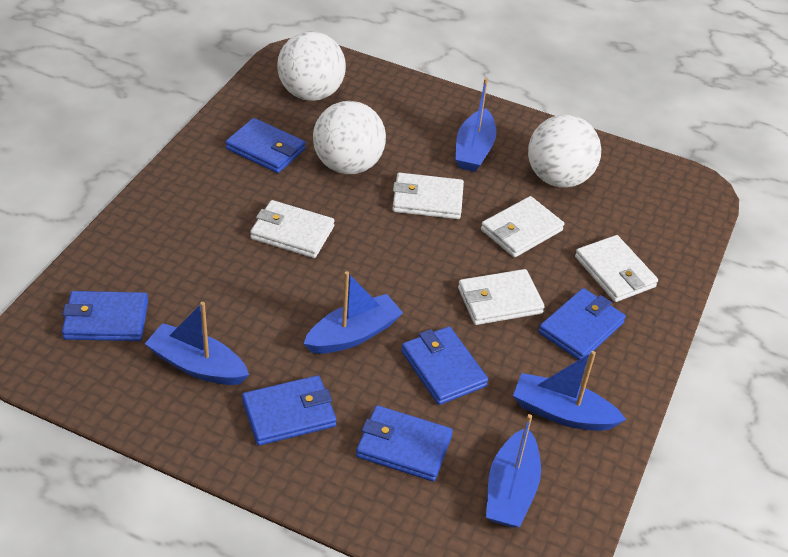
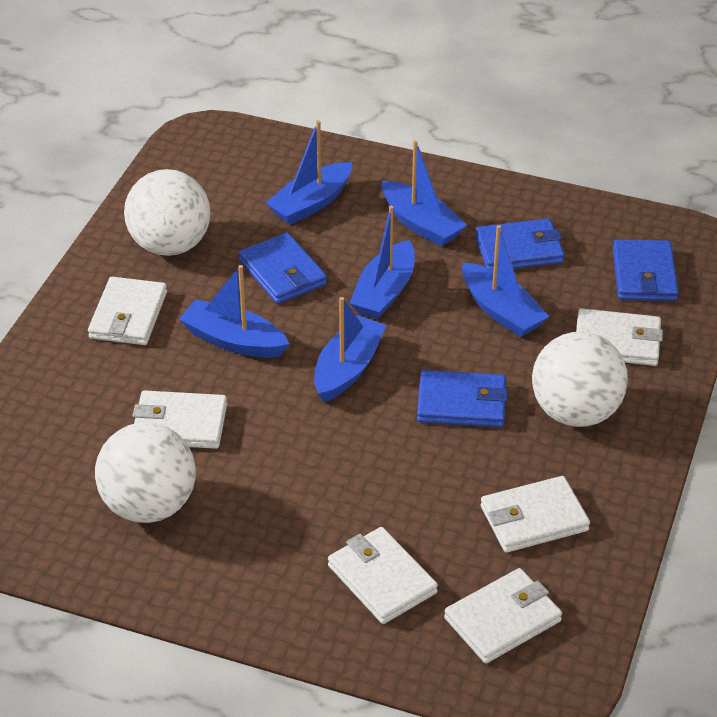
blue boat: [145,302,249,385] [303,271,403,354] [455,78,496,172] [486,414,541,528] [513,351,626,431] = 5 -> [179,265,289,358] [266,120,352,225] [314,297,386,402] [350,206,415,320] [382,140,467,247] [462,225,549,337] = 6
blue wallet: [62,291,148,341] [225,118,306,173] [242,375,336,446] [356,405,453,481] [401,326,488,405] [538,288,626,360] = 6 -> [239,233,327,304] [417,370,508,427] [475,218,564,270] [613,239,679,301] = 4
white wallet: [250,200,335,258] [392,173,464,219] [458,269,545,325] [481,196,564,258] [575,235,658,302] = 5 -> [88,277,167,345] [132,390,227,449] [328,527,438,624] [444,568,562,663] [481,476,590,553] [576,308,663,366] = 6

